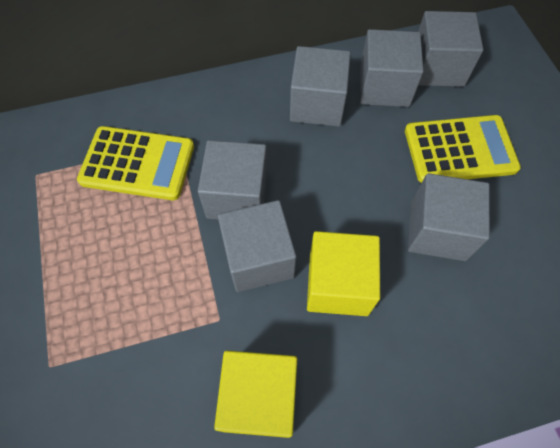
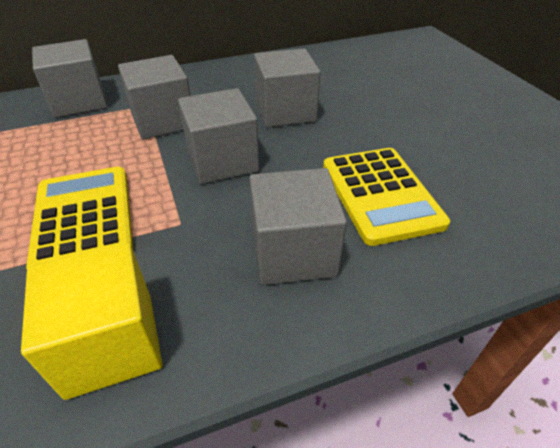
grey cube: [198,140,268,220] [218,200,296,292] [290,46,351,127] [360,29,424,107] [408,173,490,261] [418,11,483,87] = 6 -> [32,39,108,118] [118,55,190,140] [178,88,259,184] [249,168,347,285] [254,49,320,127] = 5
yellow cube: [214,351,297,438] [307,231,380,316] = 2 -> [21,243,163,400] = 1

